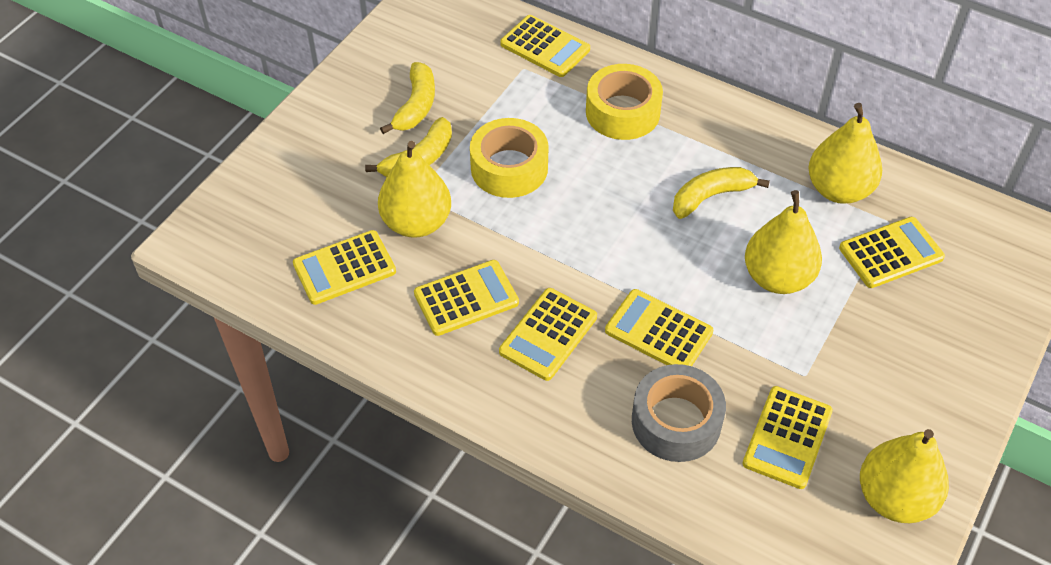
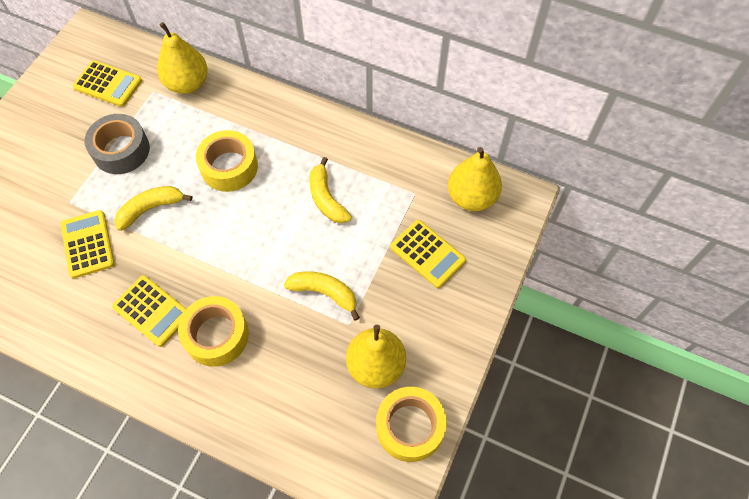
yellow calculator: [293,230,396,305] [414,260,519,336] [499,288,597,381] [500,15,590,77] [605,289,713,366] [742,386,833,489] [839,217,945,288] = 7 -> [61,210,115,278] [73,60,142,107] [112,275,187,347] [391,220,466,288] = 4
yellow pear: [378,141,451,238] [745,190,822,294] [809,103,882,204] [860,429,949,523] = 4 -> [157,22,208,94] [346,325,406,388] [448,147,502,211] = 3
yellow tape: [470,118,549,198] [586,64,663,140] = 2 -> [178,296,249,367] [196,130,258,192] [376,387,447,462] = 3

